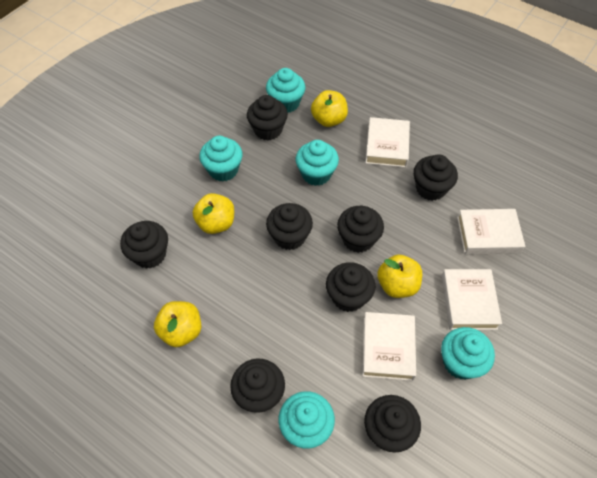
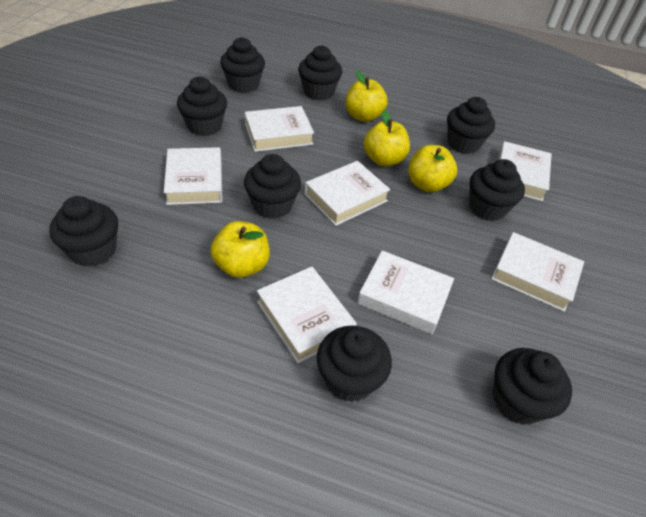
black cupcake: [120,221,168,268] [230,359,285,413] [247,95,288,141] [266,203,313,250] [326,262,376,312] [337,206,384,253] [364,395,421,453] [413,154,458,201] = 8 -> [49,196,118,267] [177,77,227,136] [220,37,265,93] [244,154,301,219] [298,45,342,101] [317,326,392,402] [447,97,495,154] [469,159,525,221] [493,348,572,425] = 9
turquoise cupcake: [199,136,243,182] [266,68,305,113] [279,391,335,449] [296,140,339,186] [441,327,495,380] = 5 -> none = 0
white book: [362,312,416,381] [366,117,410,167] [441,269,502,330] [457,209,525,255] = 4 -> [164,147,223,205] [245,106,314,152] [257,267,357,363] [304,161,390,226] [357,250,454,334] [491,232,584,312] [498,141,552,201] = 7

